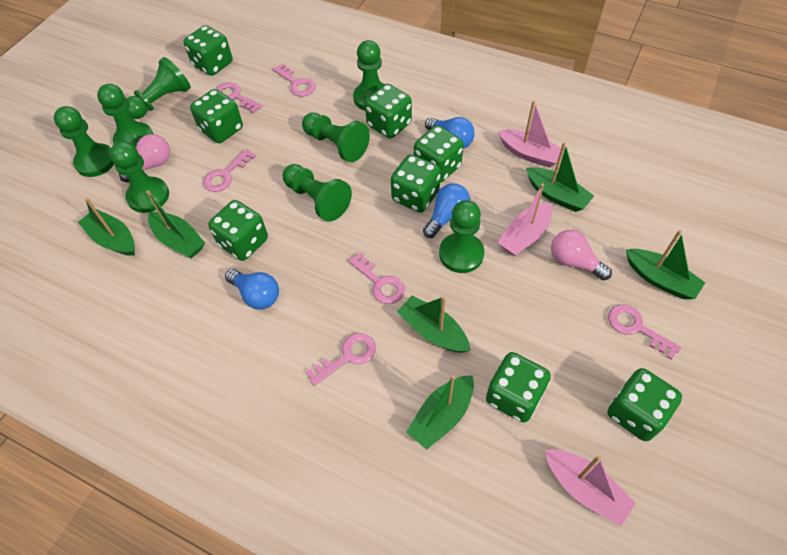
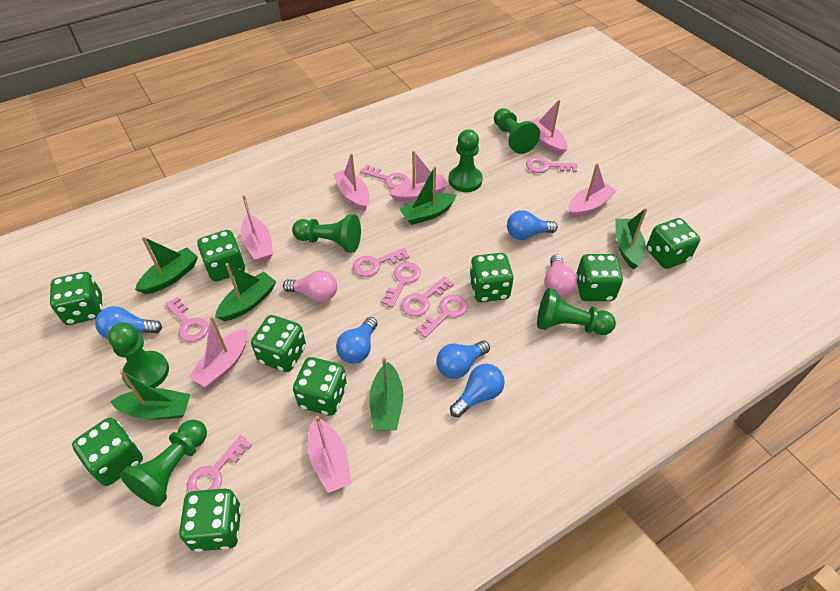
blue light bulb: [225,269,279,310] [423,183,470,238] [425,117,475,149] = 3 -> [95,306,162,339] [336,317,378,364] [437,341,490,379] [450,364,505,417] [507,210,558,240] = 5
green dice: [183,25,233,76] [190,89,243,143] [208,200,268,261] [365,84,412,138] [391,154,441,213] [414,125,464,183] [486,352,551,423] [608,368,682,441] = 8 -> [50,272,103,325] [72,418,143,486] [179,489,242,552] [197,230,245,282] [251,315,306,372] [293,357,347,416] [469,253,514,302] [576,254,623,301] [646,218,700,269] = 9
green pawn: [54,106,114,177] [97,84,153,147] [110,141,169,213] [127,57,191,119] [283,164,352,222] [302,113,370,162] [353,40,384,111] [439,200,484,273] = 8 -> [108,323,169,389] [120,420,207,507] [292,214,361,253] [448,129,483,192] [494,108,540,154] [537,288,616,335] = 6
pink boat: [498,100,564,168] [498,183,552,256] [545,449,636,526] = 3 -> [189,316,248,387] [241,195,273,262] [308,416,352,493] [333,153,370,211] [390,150,448,202] [531,100,568,156] [568,163,617,218] = 7
pink key: [203,149,256,192] [216,82,263,114] [273,63,316,97] [306,333,376,386] [349,252,405,304] [608,304,681,360] = 6 -> [165,297,209,342] [187,435,252,493] [353,248,410,277] [360,165,409,189] [381,262,421,308] [401,276,454,317] [415,295,468,338] [526,157,577,173] = 8

